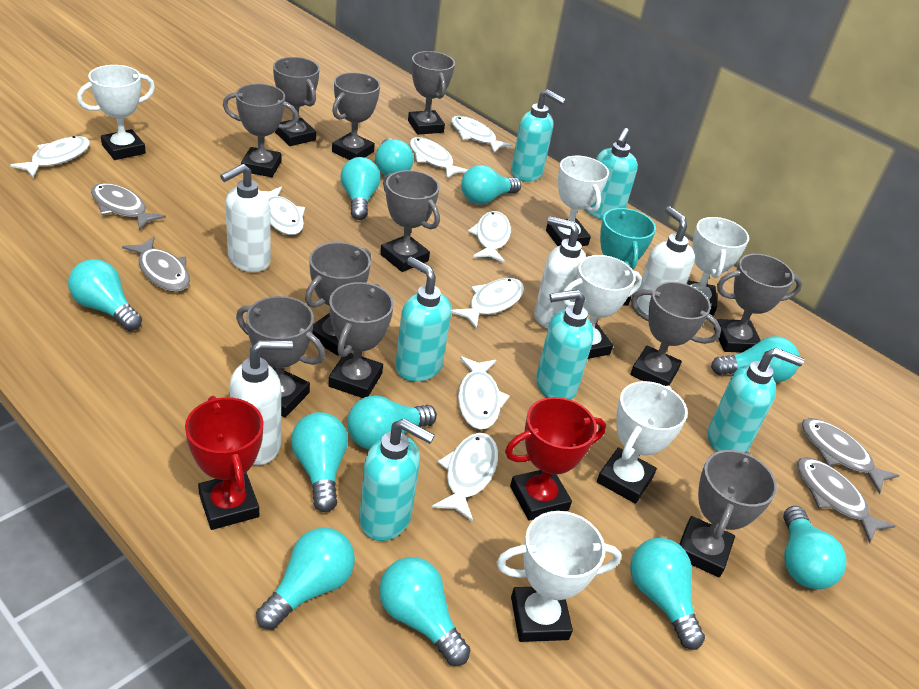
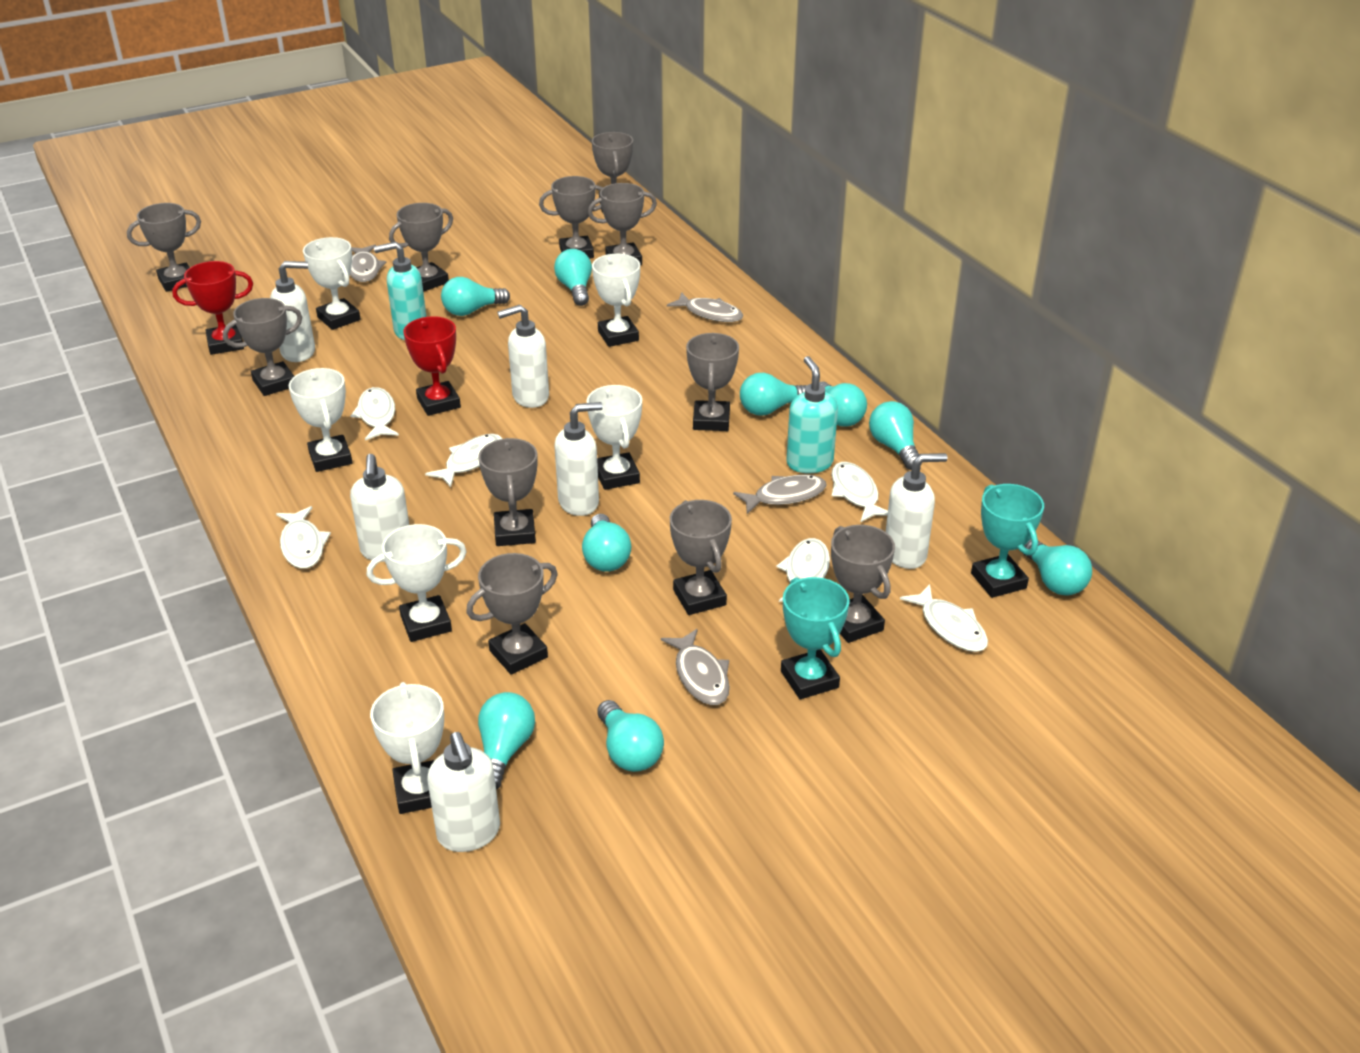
turquoise light bulb: [68,259,142,331] [256,527,355,630] [291,412,348,512] [340,157,380,220] [347,395,437,449] [375,138,414,176] [379,557,470,666] [461,165,521,204] [630,538,705,650] [711,336,800,383] [783,506,846,589] = 11 -> [441,277,510,316] [478,692,535,789] [554,249,592,306] [582,514,631,572] [597,700,664,772] [740,373,807,416] [819,381,867,427] [869,401,922,470] [1023,539,1092,596] = 9
turquoise soap dispenser: [359,419,435,541] [395,257,451,382] [511,89,566,182] [536,289,594,400] [585,128,638,220] [708,348,804,452] = 6 -> [374,242,427,340] [786,356,838,473] = 2
turquoise trophy: [600,208,656,306] = 1 -> [781,577,850,699] [971,484,1044,598] = 2
white fish: [10,136,90,177] [261,186,305,235] [410,137,468,179] [432,433,498,522] [451,116,512,153] [451,278,524,329] [458,356,510,430] [468,211,511,263] = 8 -> [276,506,331,569] [351,387,399,440] [425,434,503,487] [776,538,830,602] [832,462,888,522] [900,584,988,652] = 6
white soap dispenser: [220,164,271,272] [230,340,293,465] [534,216,586,329] [637,206,695,316] = 4 -> [270,261,315,362] [350,454,409,562] [427,732,500,852] [497,305,549,408] [554,402,603,516] [886,453,947,569] = 6

